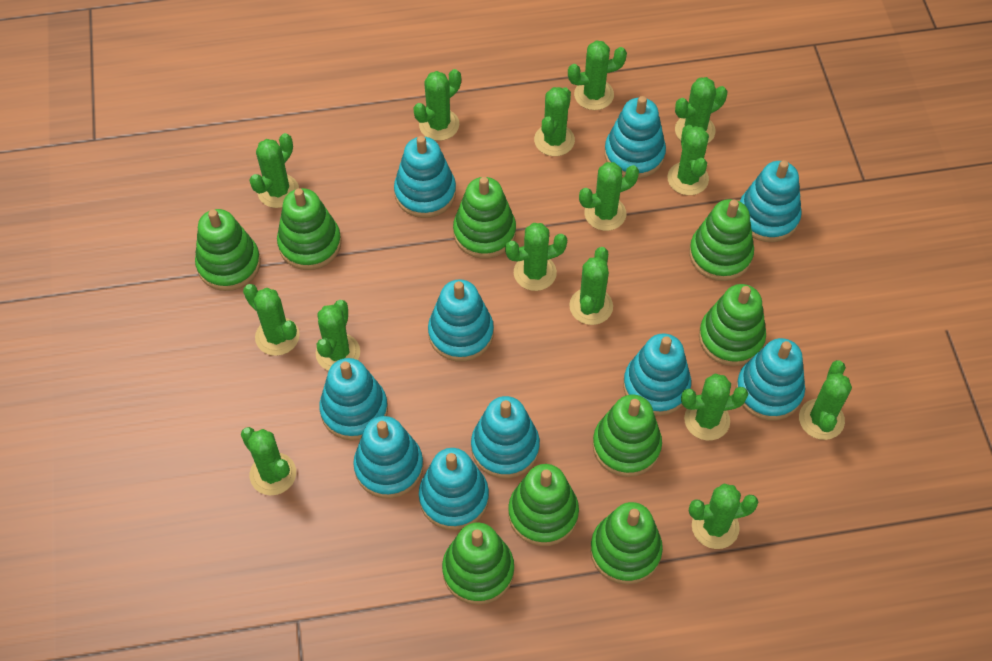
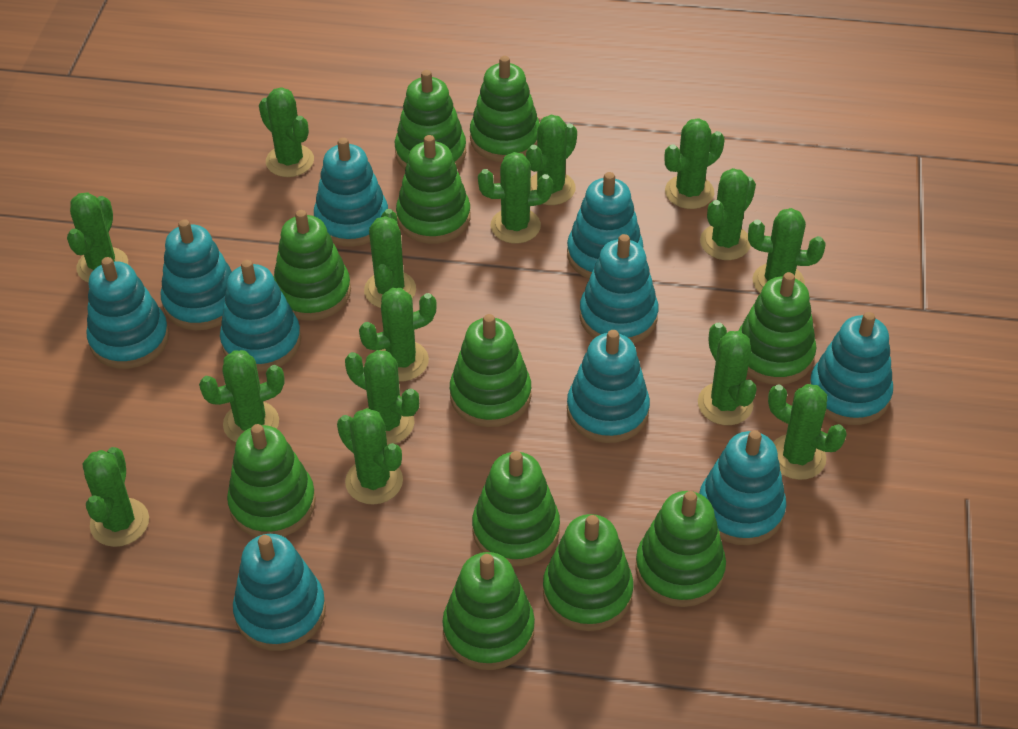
green stacking toy: [195,209,261,291] [277,188,341,270] [442,522,514,605] [453,177,516,259] [508,464,579,546] [590,502,663,585] [592,395,662,477] [689,199,754,281] [699,284,766,366] = 9 -> [227,424,316,537] [274,210,351,321] [395,70,466,169] [396,135,470,244] [442,552,535,670] [450,314,531,427] [470,56,540,162] [472,451,560,566] [543,514,633,631] [635,491,726,607] [738,272,817,385] = 11

